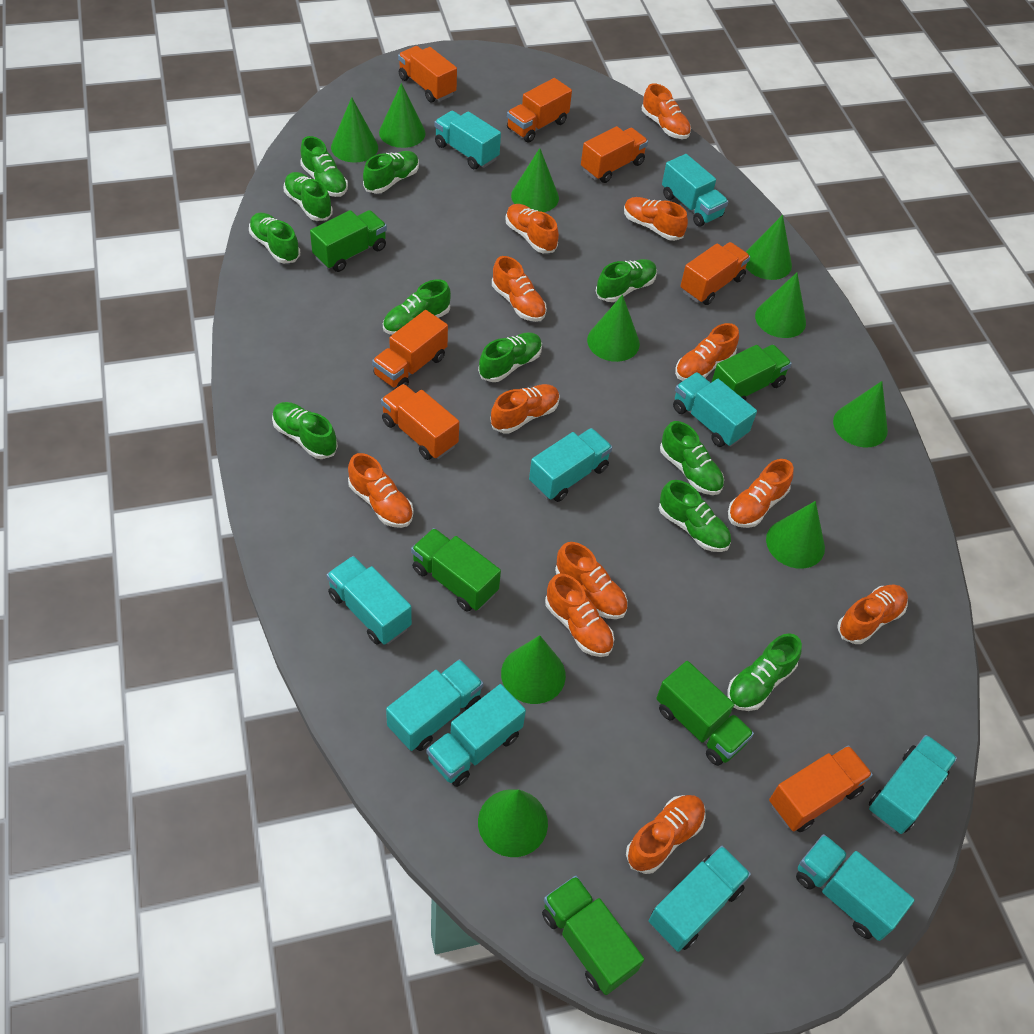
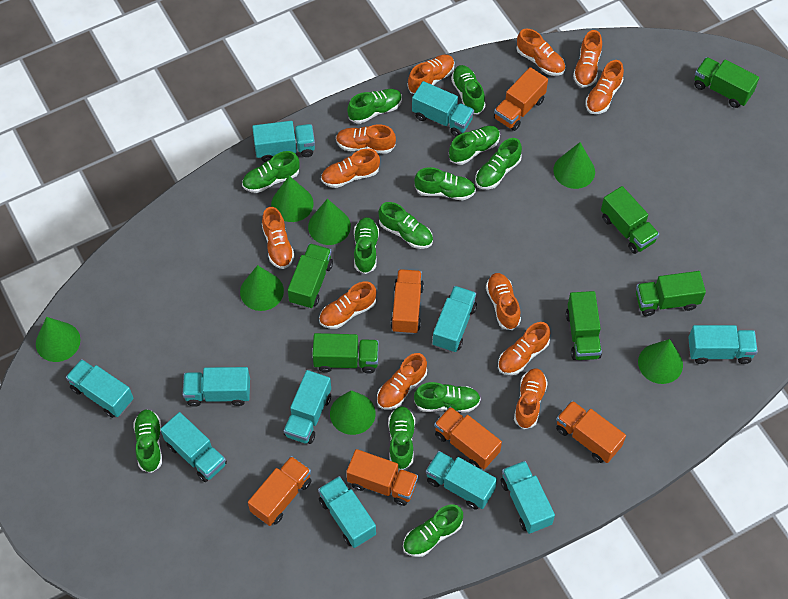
green cone: [331,97,378,162] [379,83,426,148] [478,789,548,857] [501,635,566,704] [511,148,559,212] [587,295,640,362] [746,215,792,280] [755,273,806,338] [766,501,825,569] [833,381,888,448] = 10 -> [36,317,80,362] [240,265,284,311] [271,176,314,222] [308,199,351,245] [330,390,376,435] [553,142,595,189] [638,339,683,384] = 7
green shoe: [249,213,300,264] [272,402,338,459] [283,172,333,221] [300,136,348,197] [363,151,419,194] [383,279,451,335] [478,332,542,382] [596,259,657,302] [659,480,731,552] [660,421,724,495] [727,633,802,711] = 11 -> [133,409,162,473] [242,151,300,193] [347,89,402,124] [354,217,379,274] [378,202,433,249] [388,406,415,470] [403,504,463,557] [414,167,476,200] [414,382,481,412] [449,126,500,165] [451,65,486,114] [475,138,522,189] = 12
green truck: [310,210,387,272] [411,528,501,612] [542,876,644,995] [656,661,754,766] [712,345,792,401] = 5 -> [288,243,333,309] [312,333,379,374] [566,291,602,360] [601,186,659,254] [636,271,706,316] [694,57,759,108] = 6
orange truck: [372,310,448,389] [381,384,459,460] [398,46,457,102] [507,78,572,143] [581,126,648,183] [680,242,750,305] [769,745,873,832] = 7 -> [248,456,312,526] [346,449,418,506] [391,269,424,334] [434,407,502,469] [494,67,548,131] [556,401,626,463] = 6
turquoise truck: [327,556,412,645] [386,659,483,751] [427,684,526,787] [435,111,501,169] [529,428,612,502] [649,846,751,952] [662,154,728,227] [673,372,757,447] [796,834,915,941] [869,735,957,834] = 10 -> [66,359,133,418] [160,412,227,482] [183,367,250,407] [252,121,315,162] [284,370,331,444] [318,476,376,548] [412,81,474,137] [426,451,497,510] [433,286,477,352] [501,461,555,534] [688,325,758,364] = 11

